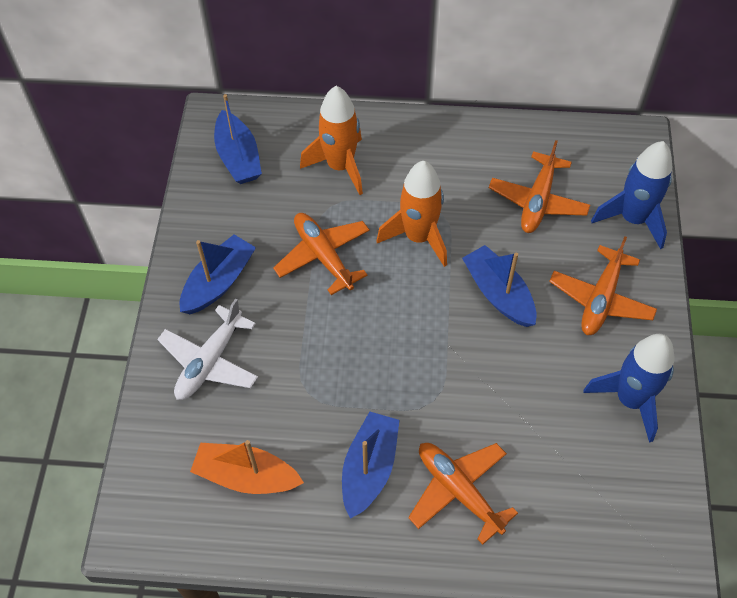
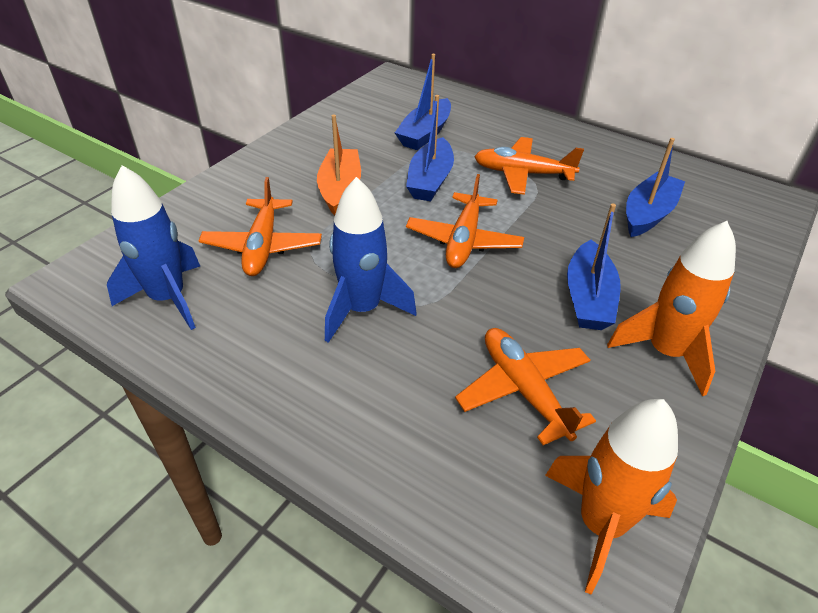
white plane: [157,298,258,400] = 1 -> none = 0

